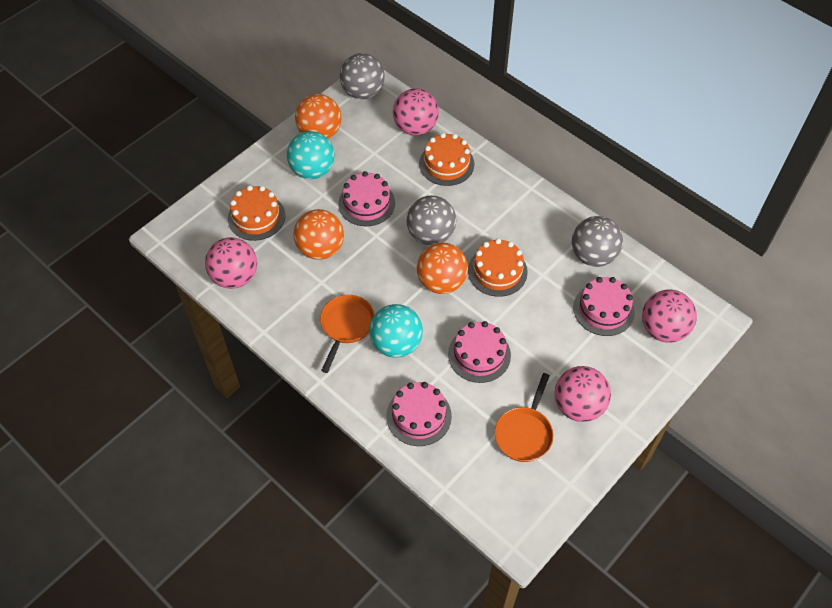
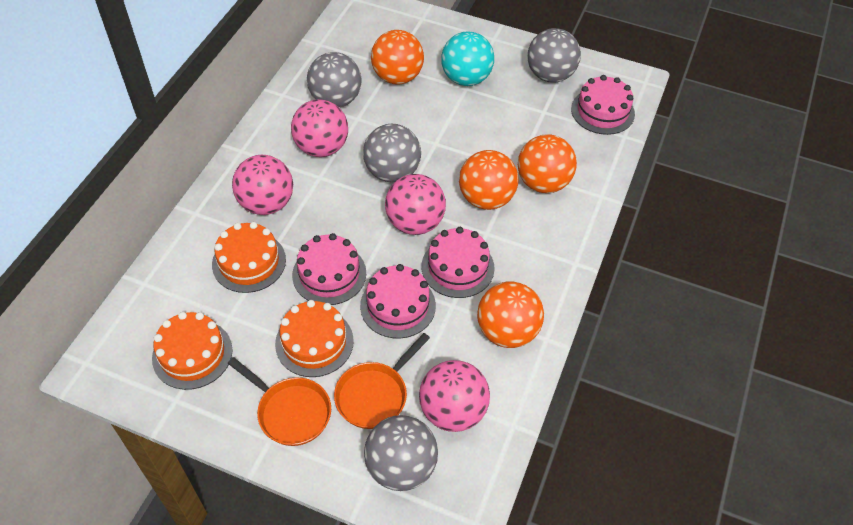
grey ball: [340,53,384,99] [406,196,456,245] [572,216,623,267] = 3 -> [307,52,361,107] [363,124,421,182] [364,415,438,491] [527,28,581,83] = 4
orange ball: [293,209,344,260] [295,94,342,139] [417,243,468,294] = 3 -> [371,30,424,84] [459,150,519,210] [477,281,544,348] [518,134,577,193] = 4
turquoise ball: [287,131,334,179] [369,304,423,358] = 2 -> [441,32,494,86] = 1

